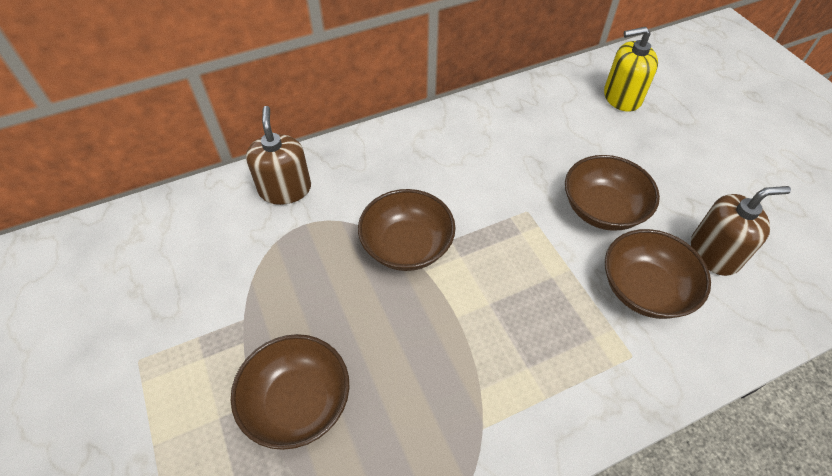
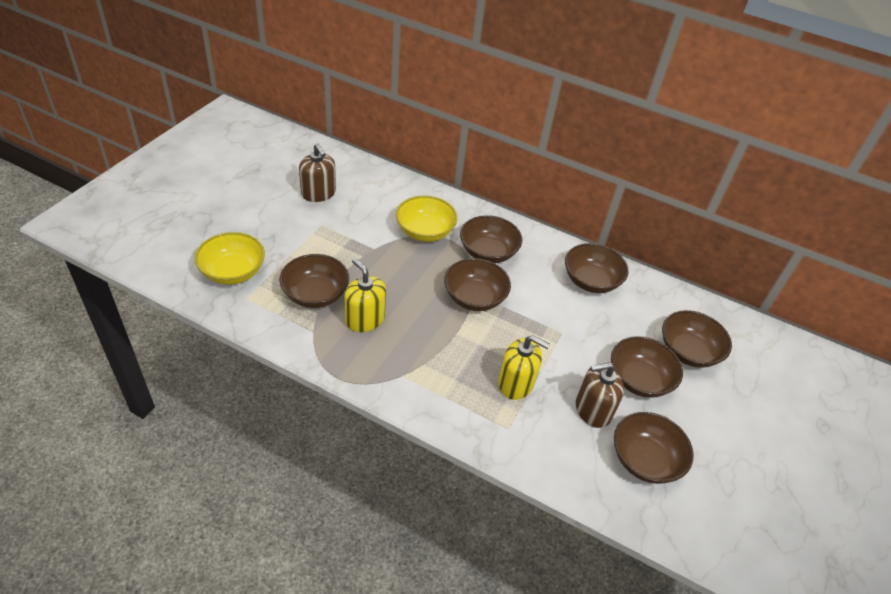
brown bowl: [231,334,349,450] [358,189,455,271] [565,155,660,231] [605,229,711,319] = 4 -> [280,254,349,308] [444,258,511,311] [460,215,522,263] [565,243,629,293] [611,336,683,398] [614,412,694,484] [662,310,732,368] = 7
yellow bowl: none = 0 -> [195,232,265,285] [396,196,457,242] = 2
yellow soap dispenser: [604,27,658,112] = 1 -> [345,258,386,332] [498,335,550,400] = 2

